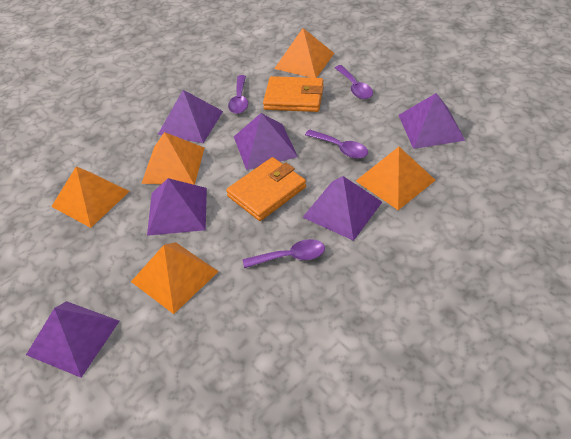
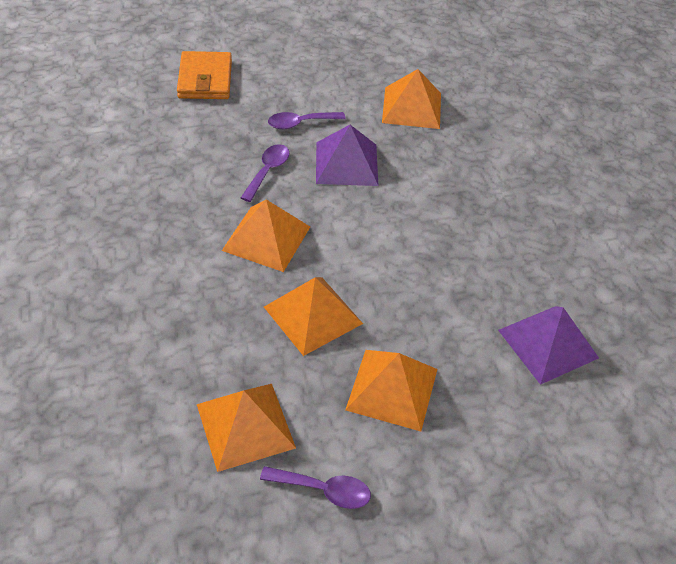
orange wallet: [226,157,306,221] [263,76,324,112] = 2 -> [177,51,232,99] = 1
purple pyramid: [26,301,119,378] [147,178,207,236] [158,90,223,143] [234,113,298,170] [303,176,382,241] [399,93,465,149] = 6 -> [316,125,379,186] [498,306,599,385] = 2
purple spoon: [228,75,248,114] [243,239,325,268] [305,129,368,159] [335,65,373,99] = 4 -> [241,144,290,202] [260,466,371,509] [268,112,346,129] = 3

